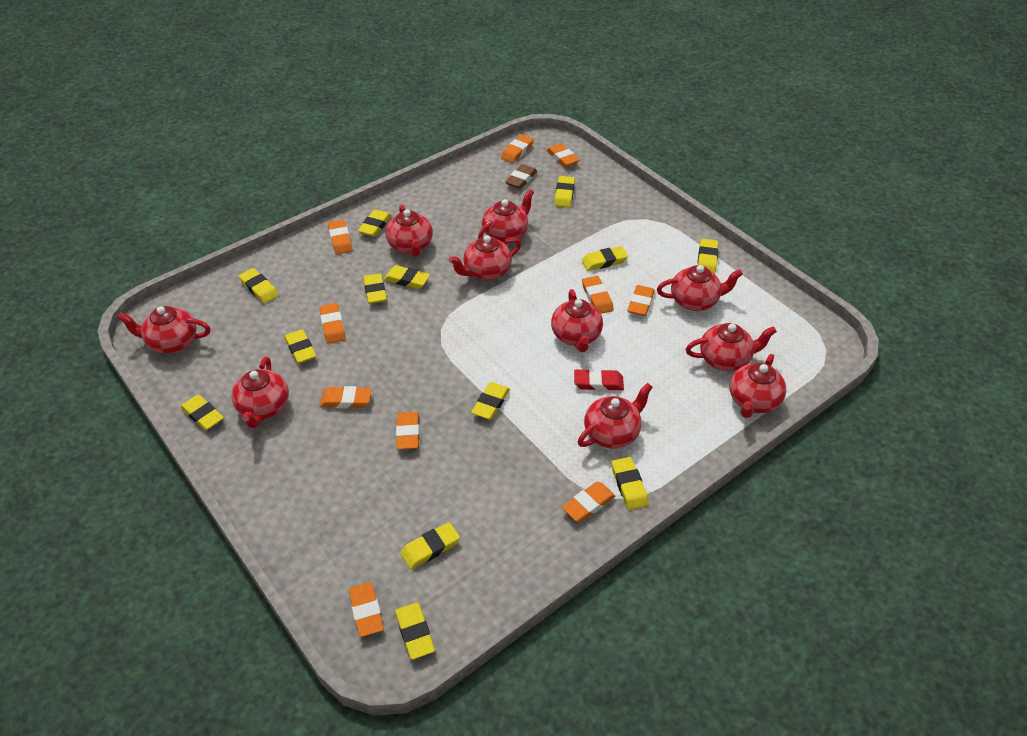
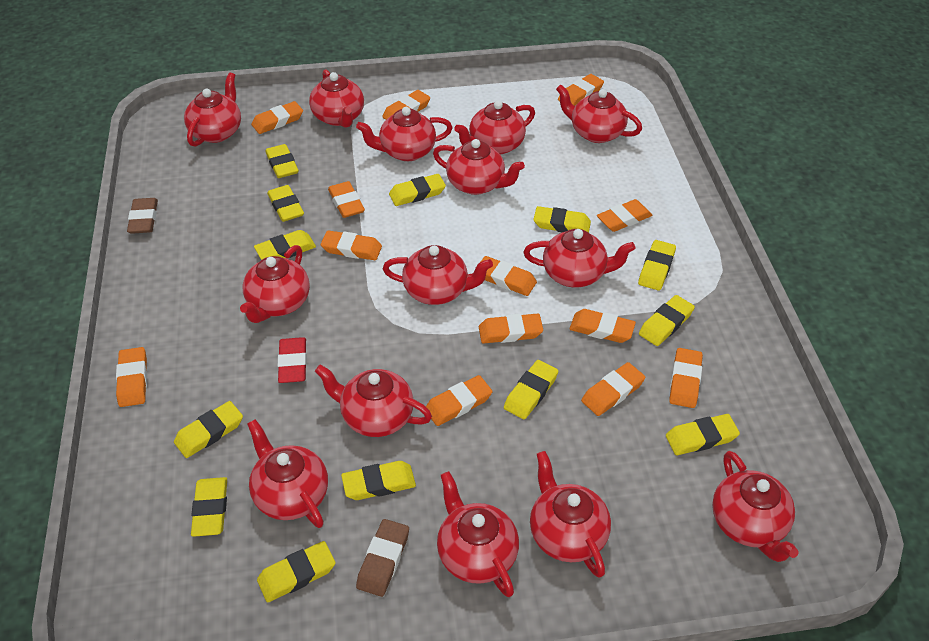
brown eraser: [505,164,537,189] = 1 -> [127,198,158,234] [356,519,409,597] = 2
orange eraser: [319,303,345,344] [320,386,372,409] [328,220,352,254] [349,582,384,637] [396,412,419,450] [501,134,534,163] [547,143,579,167] [562,482,615,522] [582,276,614,314] [627,285,655,316] = 10 -> [116,347,147,407] [251,101,303,134] [321,230,382,260] [328,181,365,218] [382,90,430,120] [426,375,493,426] [479,313,543,344] [481,256,537,296] [558,74,604,106] [569,309,636,343] [581,362,645,416] [597,199,652,232] [669,348,703,408] = 13
red teapot: [117,306,211,354] [231,357,289,428] [386,204,433,257] [449,235,521,280] [478,189,534,243] [551,289,603,352] [578,383,653,449] [657,265,743,311] [686,323,777,371] [730,354,786,418] = 10 -> [184,73,241,147] [240,245,310,323] [247,419,328,528] [309,70,364,128] [315,365,432,437] [356,107,453,161] [383,245,493,305] [433,139,525,195] [437,471,519,597] [454,100,535,155] [523,229,635,287] [530,451,611,578] [556,84,642,143] [712,451,799,562] = 14

